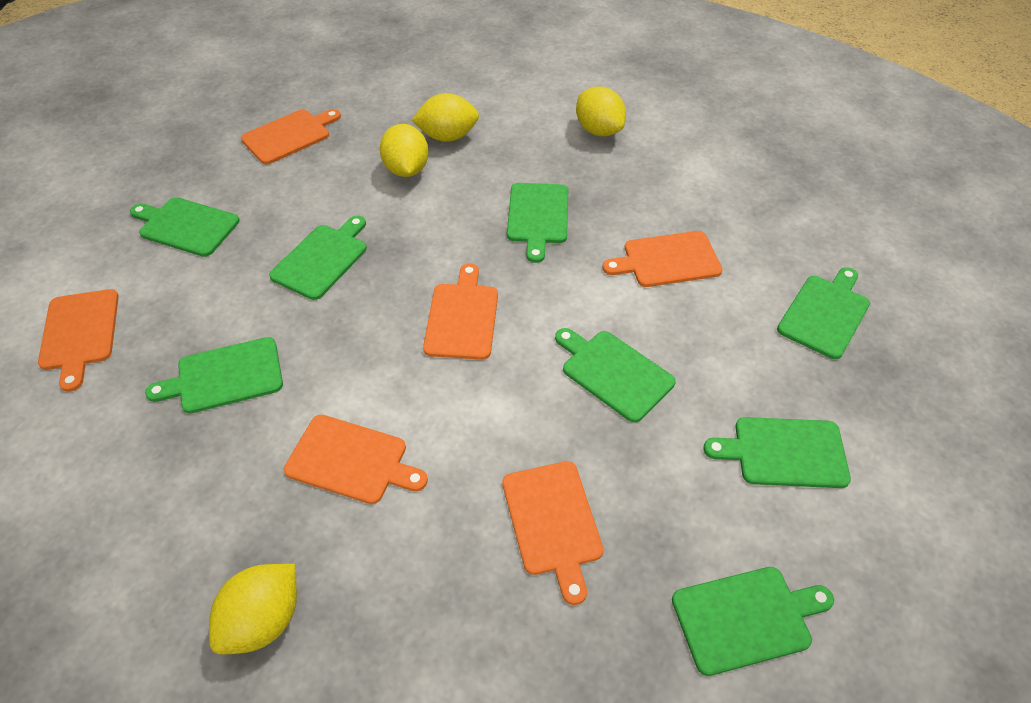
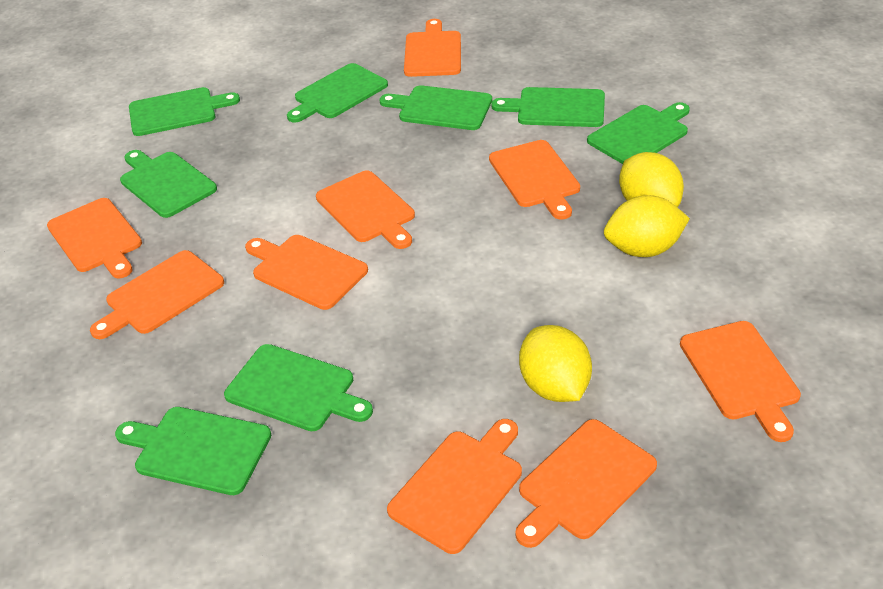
orange cutting board: [38,289,119,392] [241,109,341,164] [284,415,428,504] [423,263,498,360] [503,461,604,605] [603,231,723,287] = 6 -> [47,198,142,278] [90,250,224,339] [245,235,368,310] [316,170,415,249] [387,419,522,554] [404,19,461,77] [489,140,580,220] [515,419,657,548] [680,321,801,442] = 9
yellow lemon: [209,564,297,654] [380,124,429,177] [412,93,479,142] [576,86,626,136] = 4 -> [519,325,592,402] [604,195,690,257] [619,152,684,207] = 3

